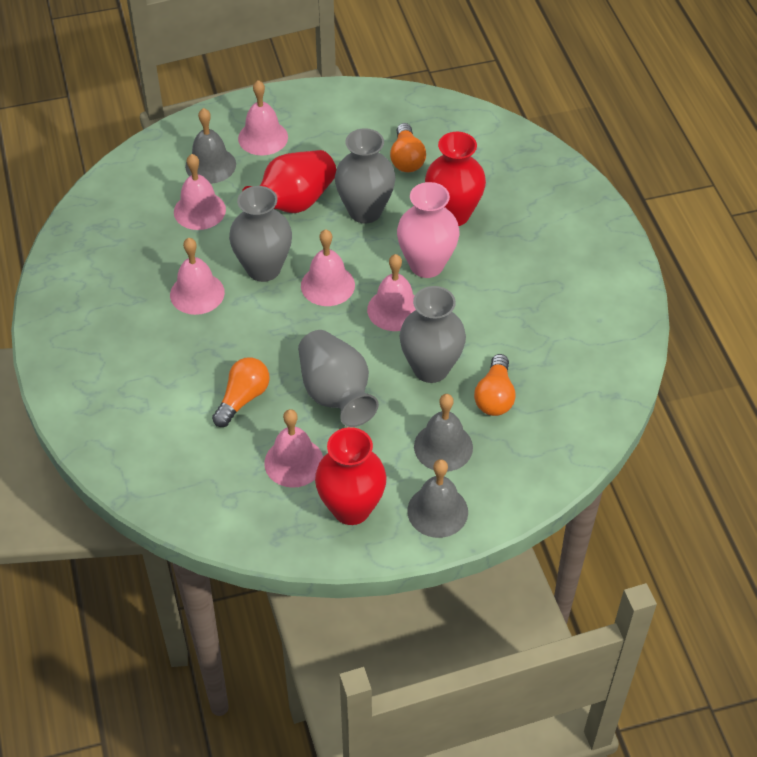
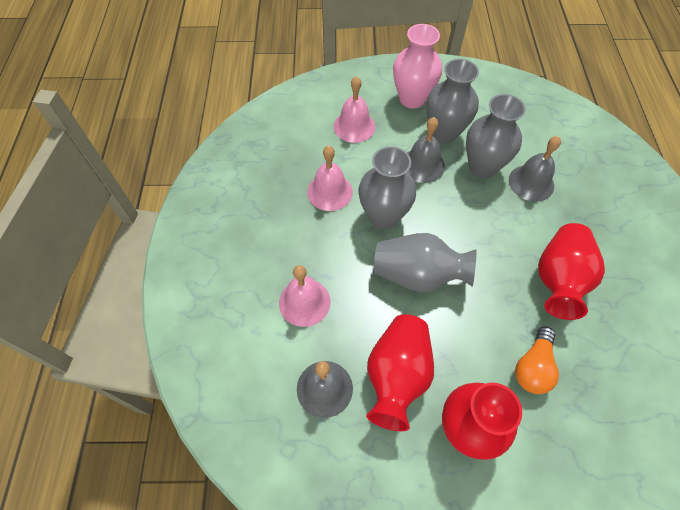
orange light bulb: [212,357,270,427] [390,123,426,172] [474,354,516,416] = 3 -> [515,326,559,394] = 1
pink bell: [170,238,225,315] [174,154,226,230] [238,80,288,156] [264,409,323,488] [301,229,355,306] [367,254,416,331] = 6 -> [279,265,330,327] [307,146,353,211] [334,76,375,143] = 3

